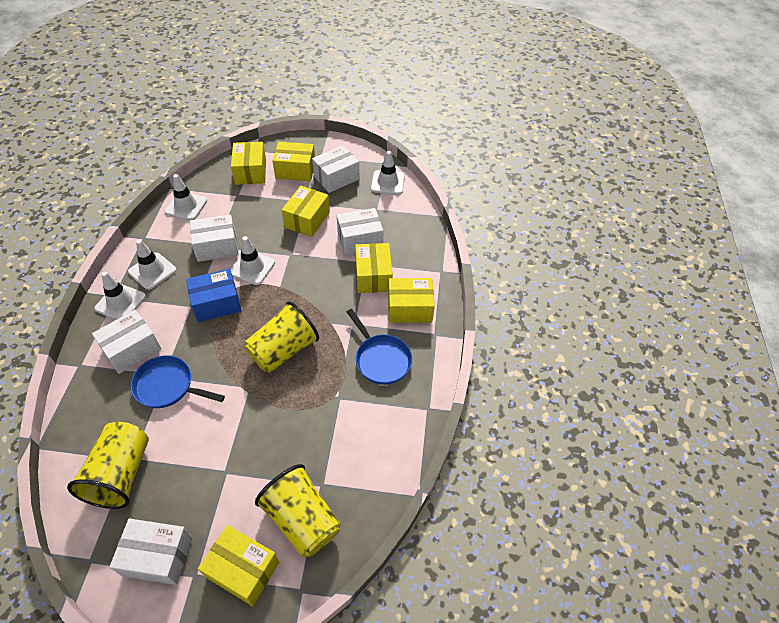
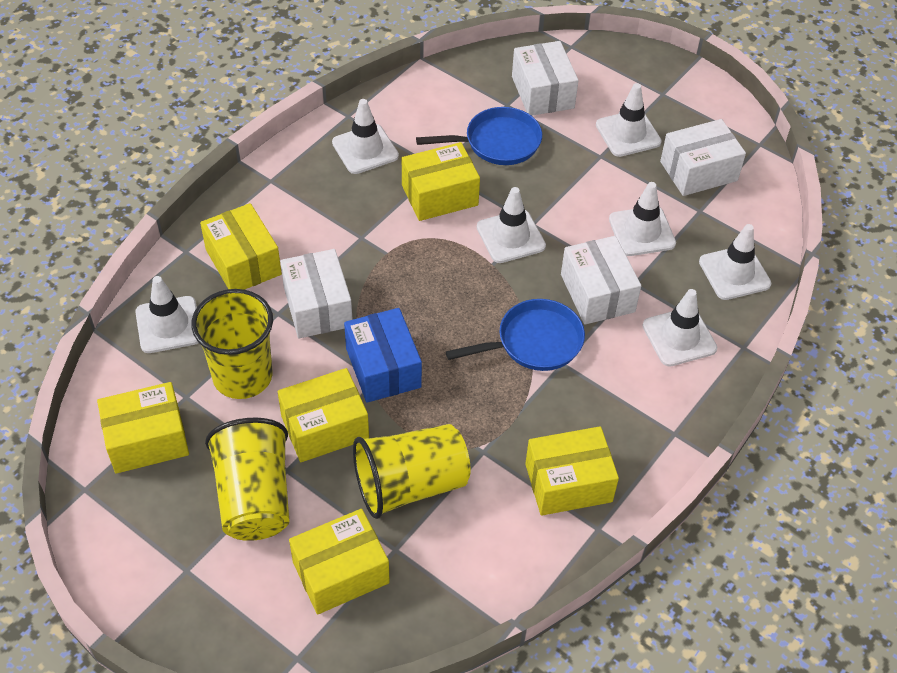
white box: [92,310,161,374] [109,519,193,585] [190,214,239,262] [312,146,359,193] [337,208,383,255] = 5 -> [280,249,353,338] [512,41,579,116] [561,236,641,324] [660,119,746,196] = 4
white traffic cone: [94,271,146,320] [128,239,177,290] [164,174,207,220] [231,236,275,285] [371,151,405,195] = 5 -> [135,276,199,353] [332,99,399,174] [477,187,546,263] [596,83,662,157] [609,182,676,256] [642,289,717,367] [699,224,771,300] = 7

